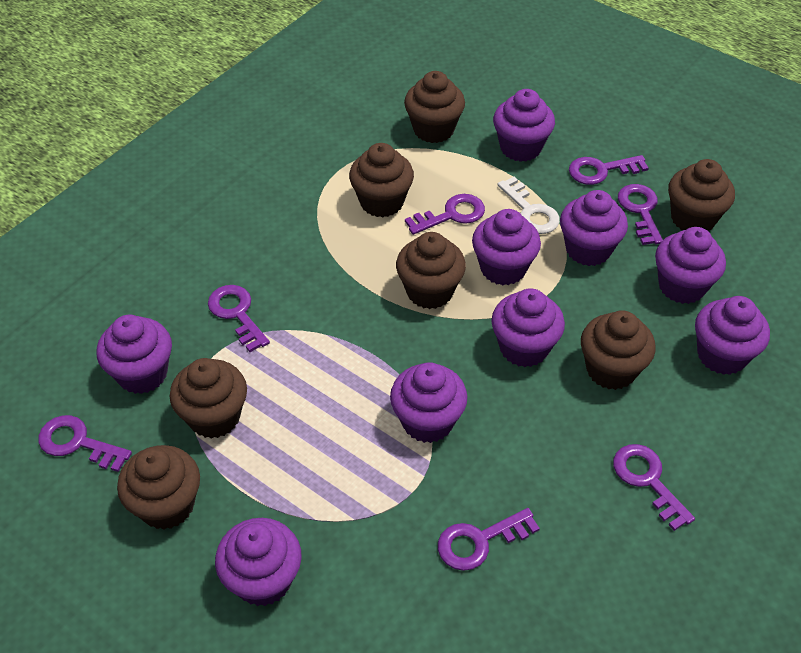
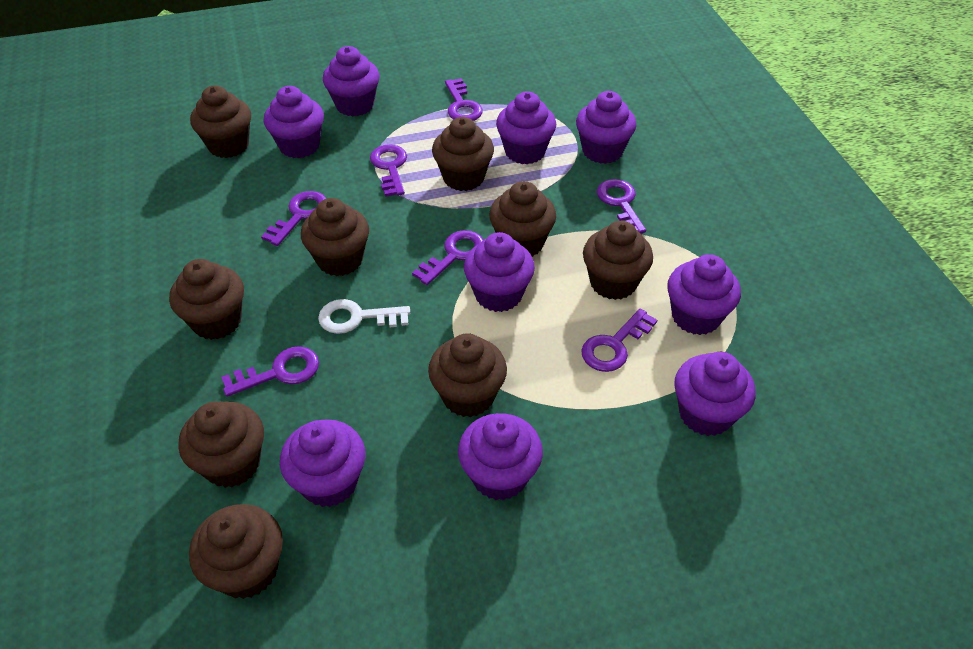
brown cupcake: [117,445,200,530] [170,358,247,439] [349,143,414,218] [396,232,466,309] [404,71,465,143] [581,310,656,390] [668,159,735,231] = 7 -> [169,259,244,340] [178,402,264,488] [189,504,283,599] [190,85,251,158] [301,198,369,276] [428,333,507,417] [432,117,494,191] [489,181,556,257] [583,221,653,300] = 9

